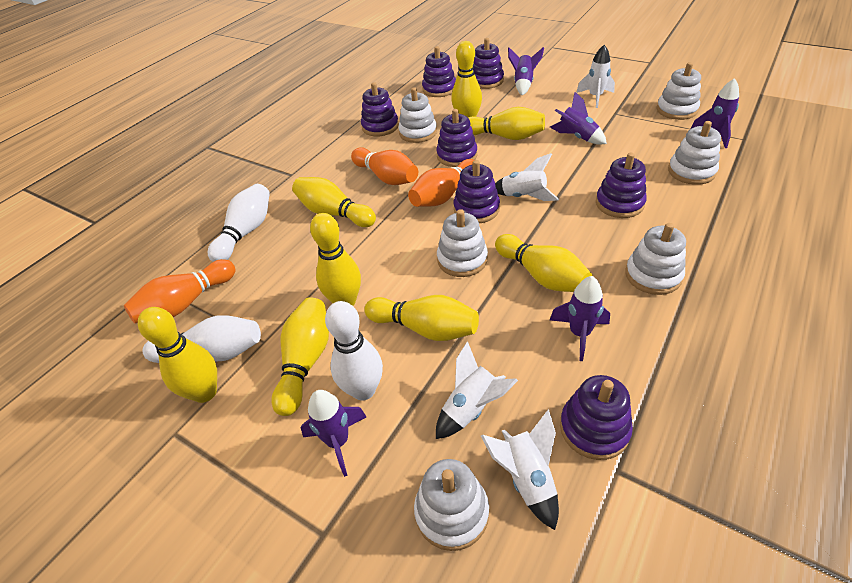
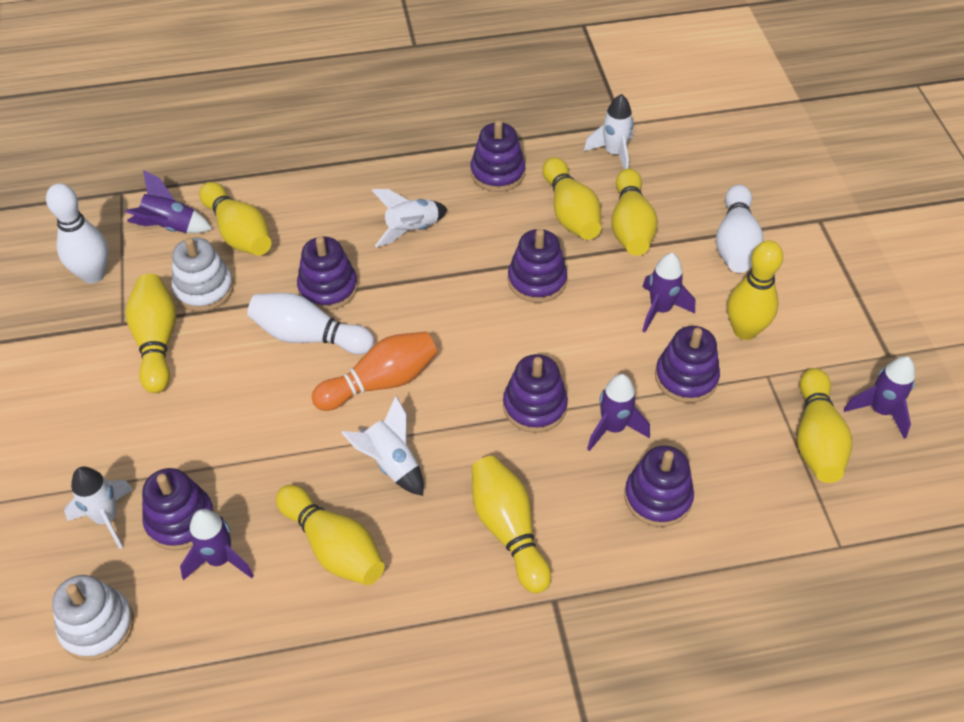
orange bowling pin: [124,259,236,323] [351,147,418,185] [408,159,474,207] = 3 -> [312,331,438,411] = 1
white stacking toy: [398,87,437,143] [414,459,489,551] [437,209,488,277] [625,223,686,295] [656,62,701,120] [668,121,721,185] = 6 -> [52,575,134,661] [172,238,234,312] = 2

